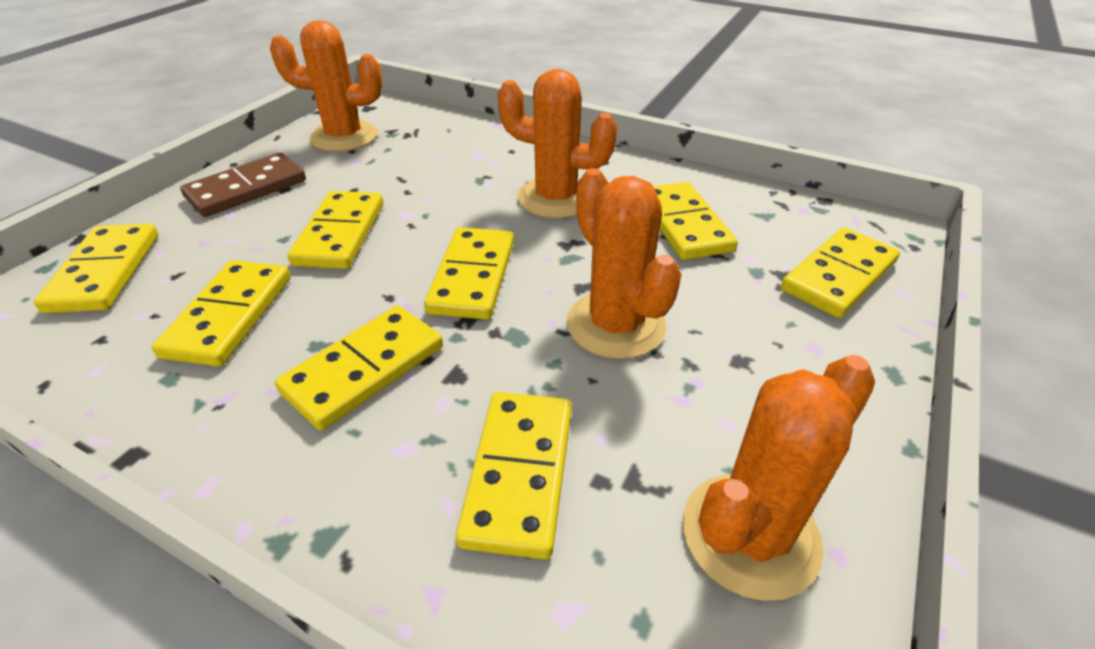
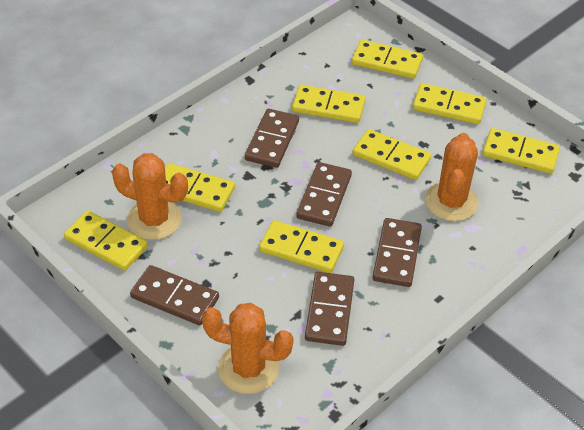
brown domino: [180,153,306,217] = 1 -> [130,265,219,325] [245,109,299,168] [296,162,352,227] [305,272,354,346] [372,218,422,287] = 5
orange cactus: [270,20,382,152] [498,69,617,218] [566,168,682,359] [683,355,875,601] = 4 -> [112,153,188,240] [202,303,294,394] [425,133,478,221] = 3

